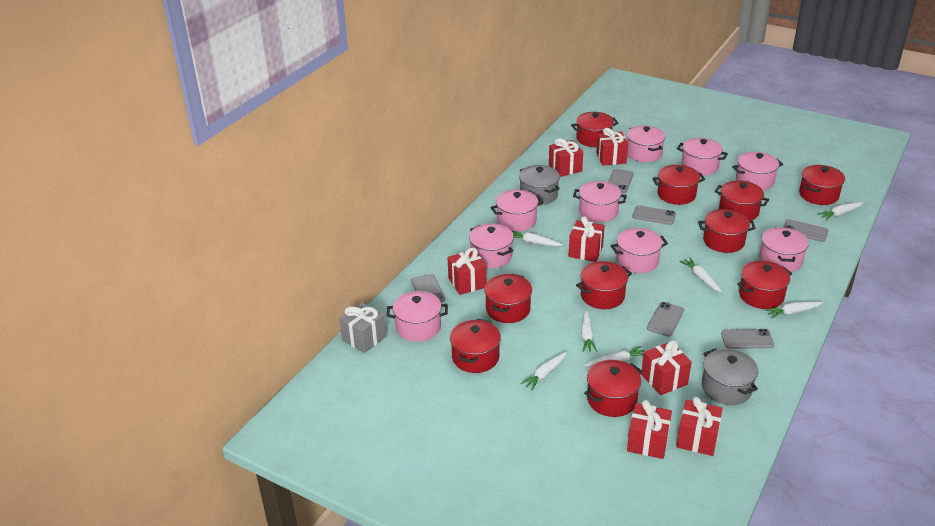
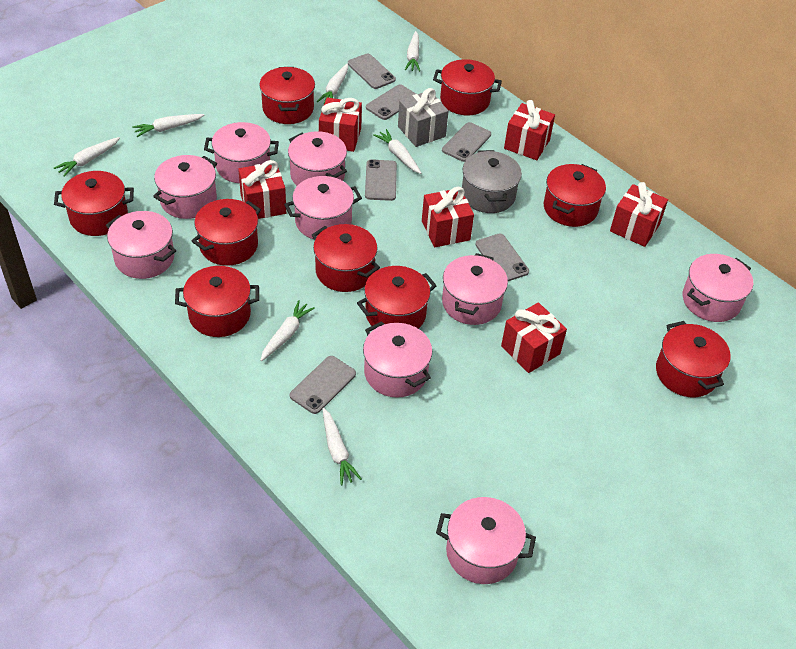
grey pot: [519,165,560,205] [702,348,758,405] = 2 -> [462,150,522,213] = 1
red gift: [448,248,486,295] [549,138,583,177] [569,216,605,262] [596,128,628,166] [627,400,672,459] [641,340,692,395] [676,397,723,456] = 7 -> [238,160,286,219] [319,97,362,152] [422,187,474,247] [501,302,567,373] [504,100,555,160] [610,182,668,247] = 6
red pot: [450,319,501,373] [484,273,532,323] [571,112,618,147] [576,261,632,309] [584,360,642,417] [652,165,705,205] [698,209,756,253] [714,180,769,221] [737,261,792,309] [799,165,845,205] = 10 -> [54,171,134,236] [175,266,259,337] [192,199,261,266] [259,67,315,124] [312,224,380,292] [357,266,437,329] [433,59,502,115] [544,164,606,227] [656,321,731,397] = 9

